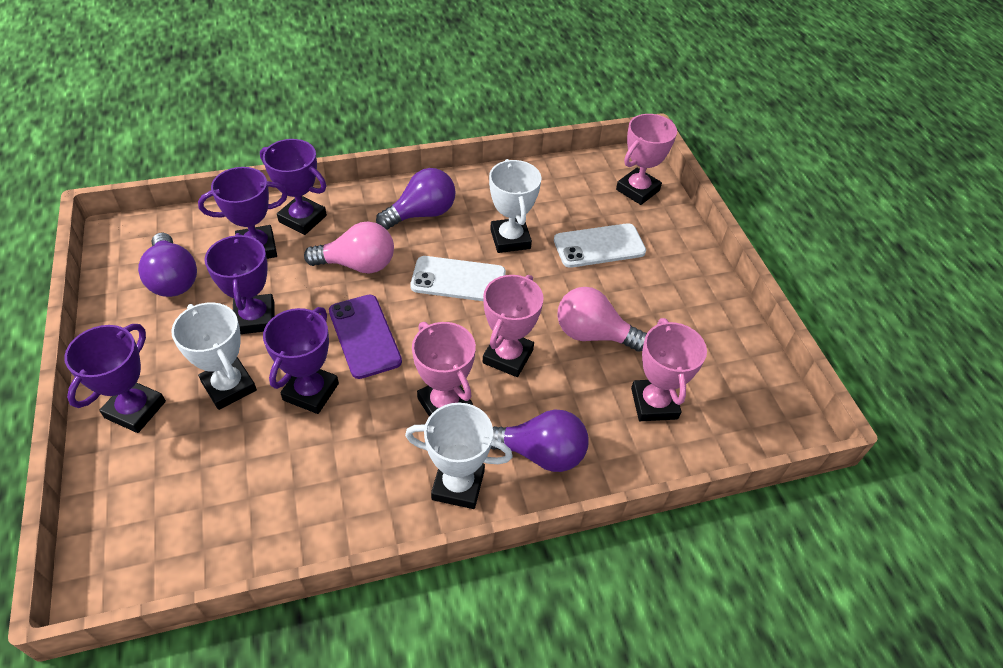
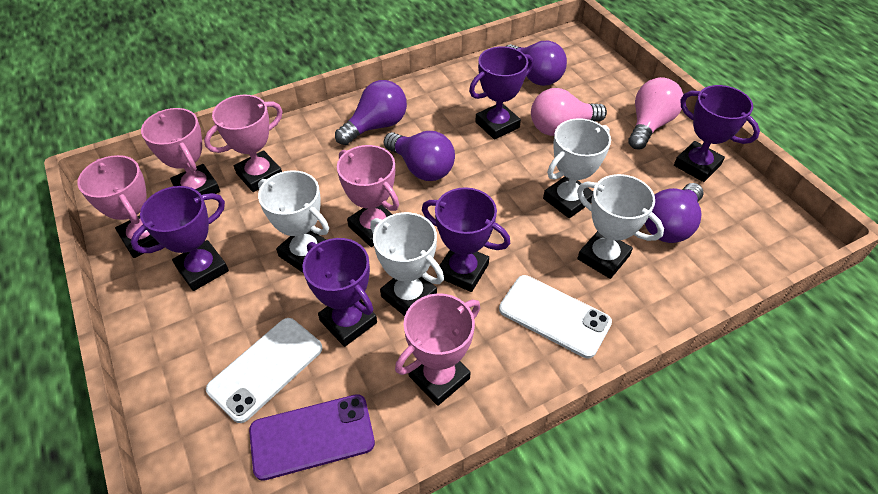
pink trophy: [412,322,476,417] [483,275,544,377] [616,114,677,205] [631,318,707,421] = 4 -> [77,155,160,258] [141,108,220,195] [204,95,283,192] [337,145,399,247] [395,293,480,406] = 5
purple light bulb: [138,233,197,297] [376,168,456,230] [490,409,589,472] = 3 -> [335,80,407,145] [384,131,455,181] [505,40,567,86] [645,183,704,243] = 4
white trophy: [171,302,257,410] [405,403,513,509] [489,159,541,253] = 3 -> [258,170,329,273] [370,212,444,316] [543,118,611,218] [577,174,664,279] = 4

